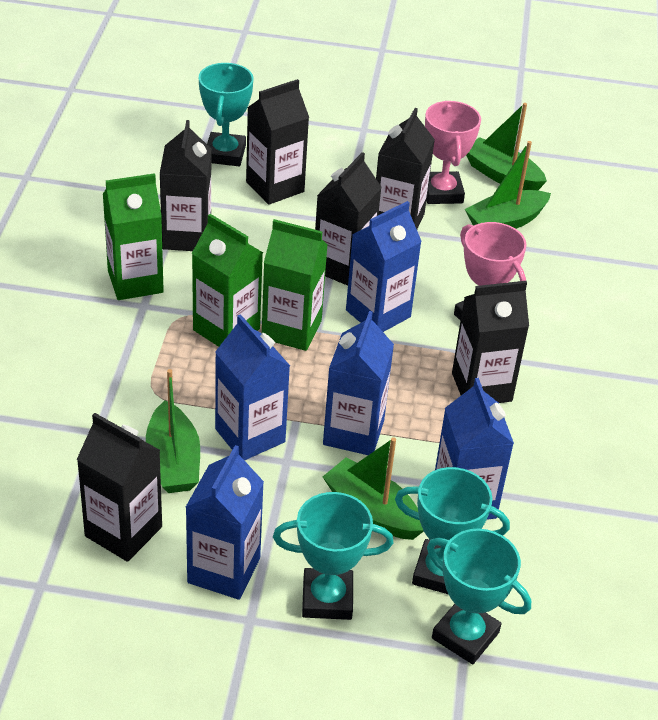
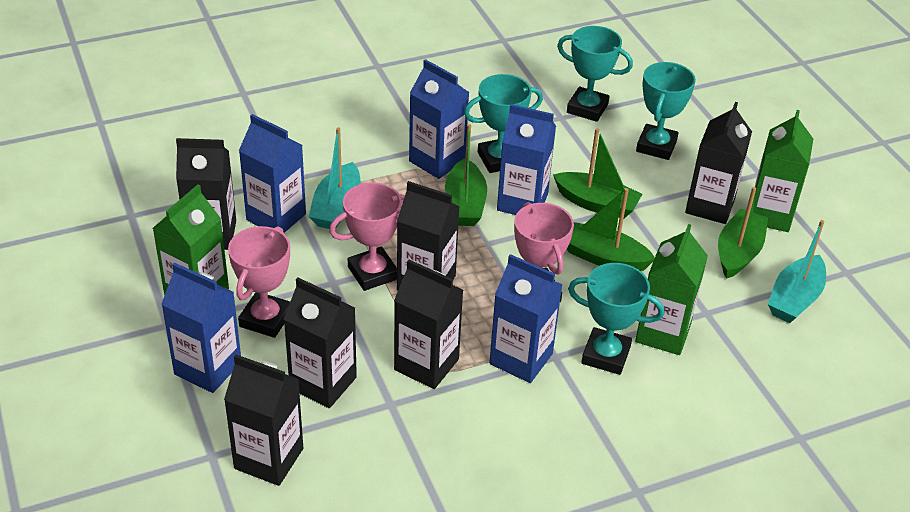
pink trophy: [425,101,481,204] [454,222,526,321] = 2 -> [228,226,290,338] [329,182,405,291] [514,202,574,302] = 3
turquoise boat: none = 0 -> [309,127,361,229] [768,220,826,323] = 2

